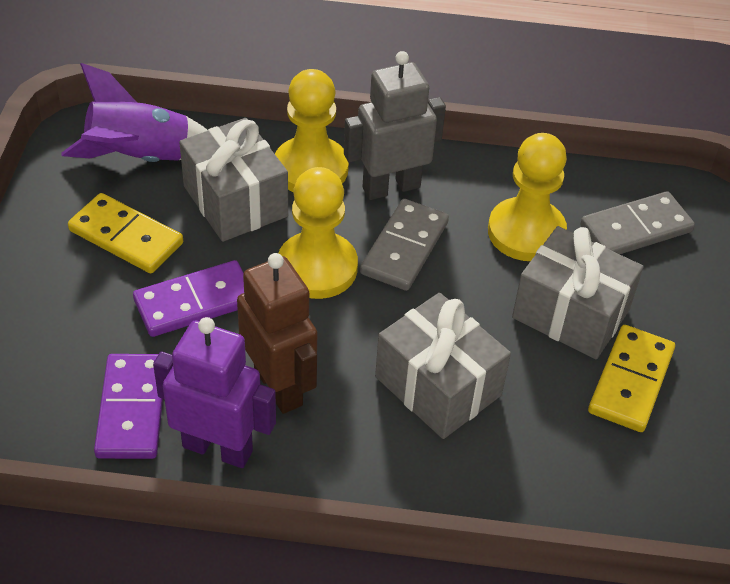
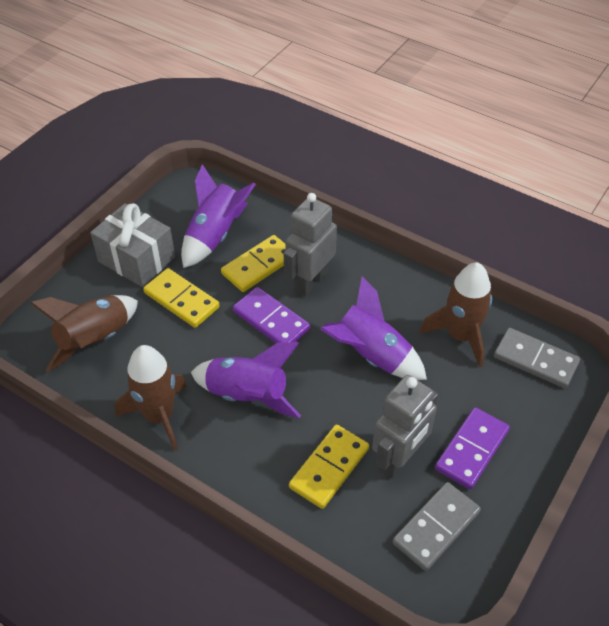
brown robot: [237,253,317,414] = 1 -> none = 0
brown rocket: none = 0 -> [30,295,138,372] [115,345,187,451] [420,262,492,367] = 3
grey gift: [179,118,288,242] [375,293,511,439] [512,226,643,359] = 3 -> [90,203,175,287] = 1
grey robot: [344,51,446,200] = 1 -> [284,193,337,296] [372,375,438,478] = 2
purple robot: [153,317,276,468] = 1 -> none = 0
purple rocket: [61,63,208,162] = 1 -> [181,164,256,268] [191,342,301,418] [320,277,427,380] = 3
yellow domino: [68,193,183,273] [588,325,675,432] = 2 -> [143,268,220,328] [221,235,286,292] [289,425,369,509] = 3
yellow pawn: [275,69,349,192] [279,167,358,299] [488,133,567,261] = 3 -> none = 0

